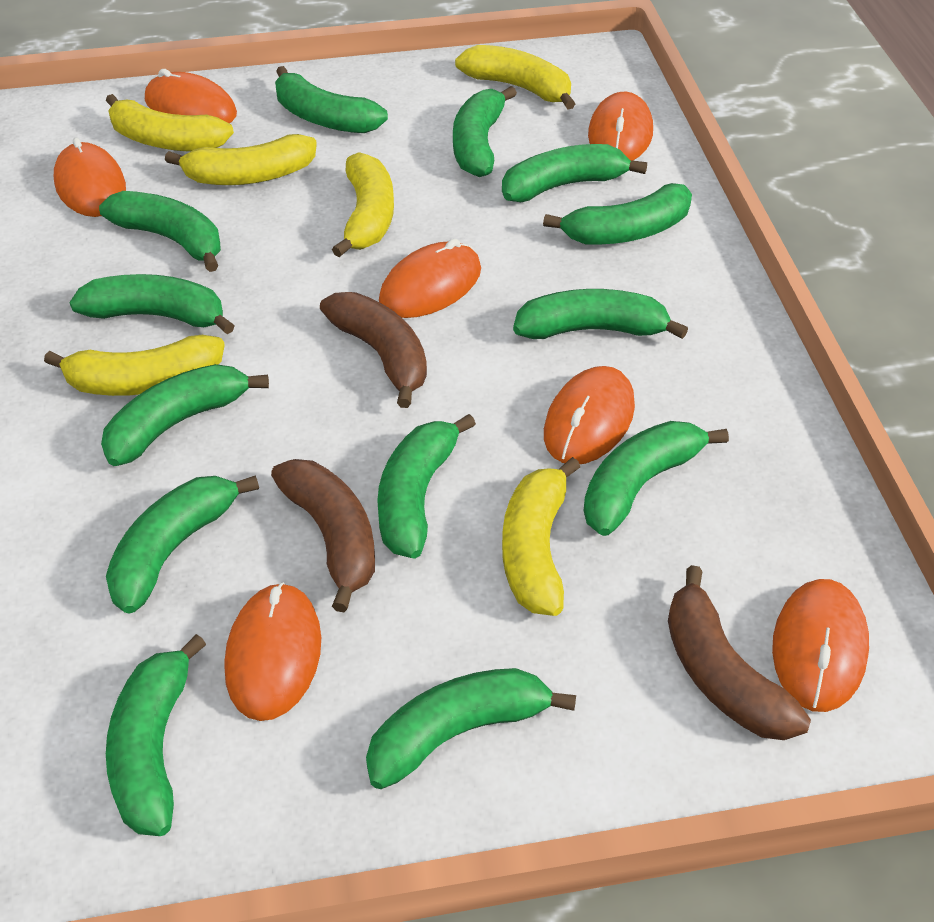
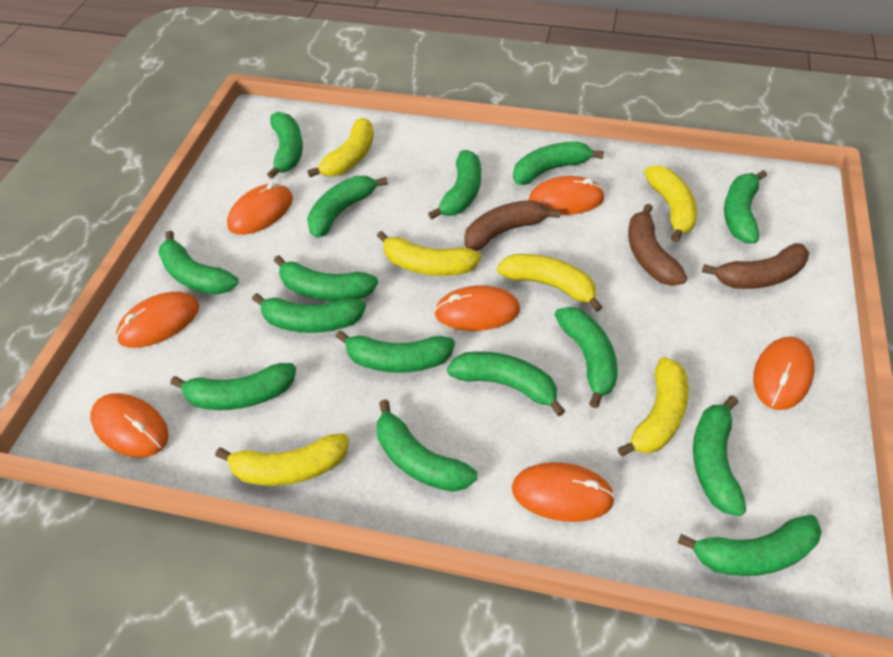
green banana: [69,274,235,334] [99,191,221,272] [101,364,269,466] [106,475,259,614] [106,634,206,836] [275,66,388,133] [366,668,576,789] [377,414,476,559] [453,86,517,177] [502,144,647,202] [513,289,688,339] [543,183,692,245] [584,421,729,536] = 13 -> [158,231,239,295] [171,363,296,410] [252,293,366,333] [267,112,303,179] [274,255,378,301] [307,176,388,238] [335,330,455,373] [377,399,477,492] [428,150,481,219] [447,351,565,416] [513,141,604,185] [554,307,618,408] [678,515,822,576] [693,395,746,516] [724,170,767,244] = 15

